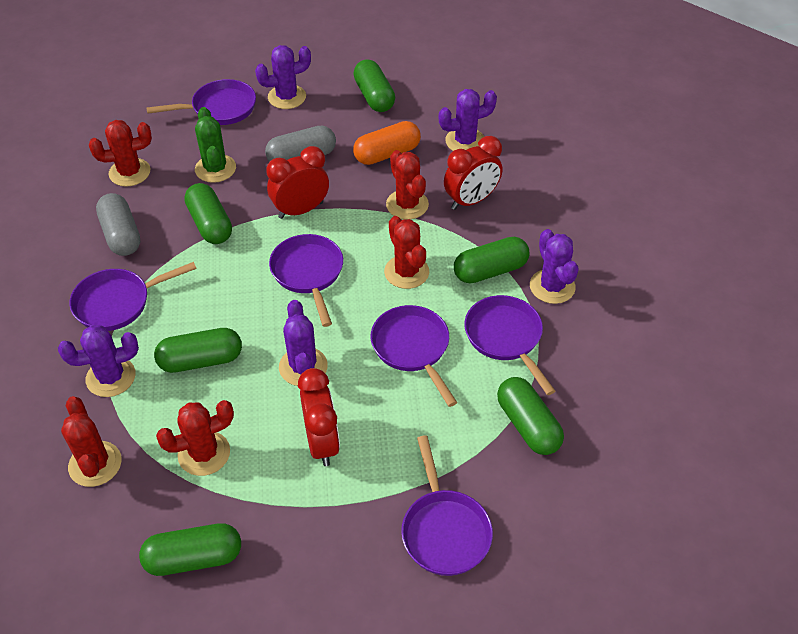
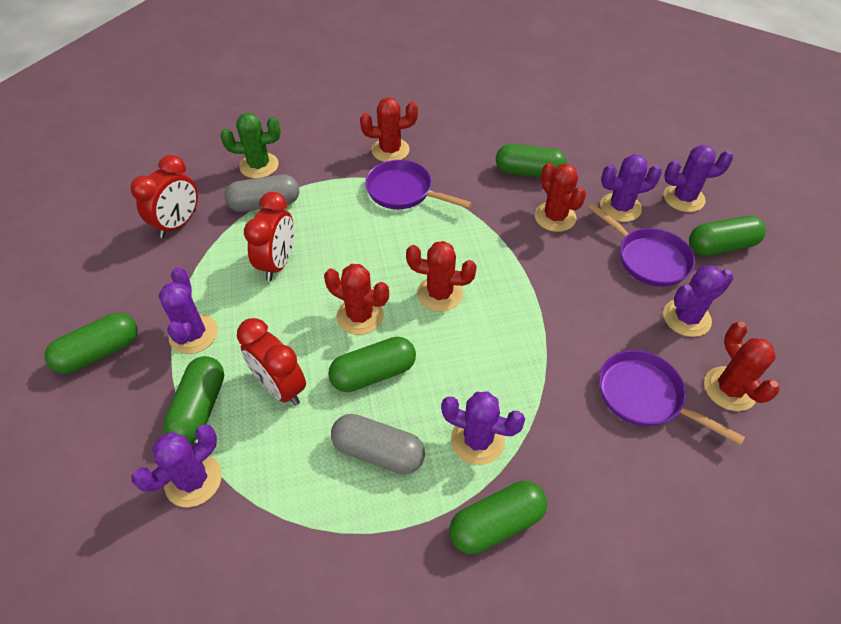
orange capsule: [353,121,421,165] = 1 -> none = 0
purple cactus: [58,325,139,397] [255,45,311,109] [279,300,328,386] [439,89,497,151] [530,229,579,304] = 5 -> [131,424,222,507] [159,267,218,354] [441,391,525,465] [600,154,662,222] [663,265,733,337] [664,145,733,212] = 6
purple pan: [69,262,197,331] [146,79,256,125] [269,234,343,327] [371,305,457,407] [401,435,493,576] [464,295,555,395] = 6 -> [365,160,472,209] [587,203,695,287] [599,350,745,445] = 3

